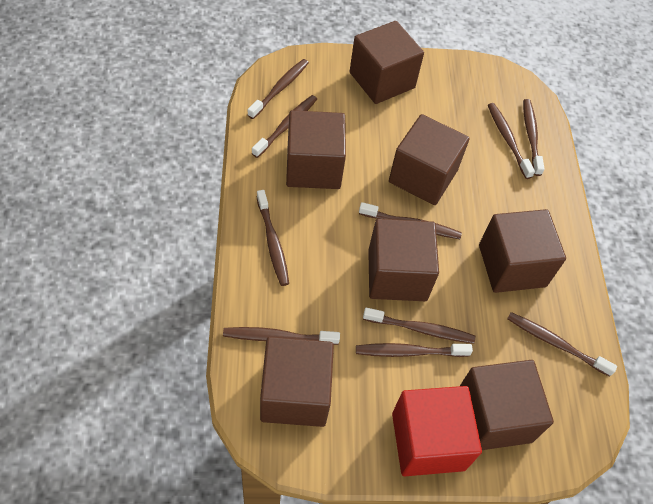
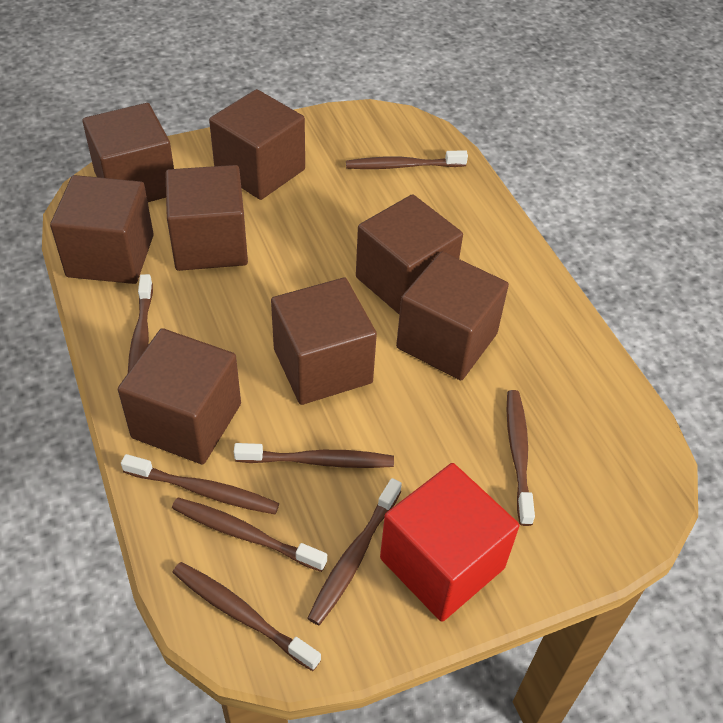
brown cube: [260,337,334,427] [286,110,346,189] [350,21,424,104] [368,219,439,301] [389,114,470,205] [460,360,554,450] [479,209,566,293] = 7 -> [50,175,154,284] [82,103,174,202] [118,328,241,464] [165,165,248,271] [209,89,305,200] [271,278,377,405] [356,194,463,314] [396,251,509,380] = 8
brown toothbrush: [223,327,340,345] [248,59,309,119] [252,95,317,158] [257,190,289,286] [356,343,473,357] [359,202,462,239] [363,307,475,344] [488,103,535,179] [507,312,617,377] [523,99,544,176] = 10 -> [121,454,279,514] [128,274,153,372] [172,497,327,572] [172,562,321,671] [234,443,394,468] [307,478,402,625] [346,150,468,169] [507,390,535,526] = 8

